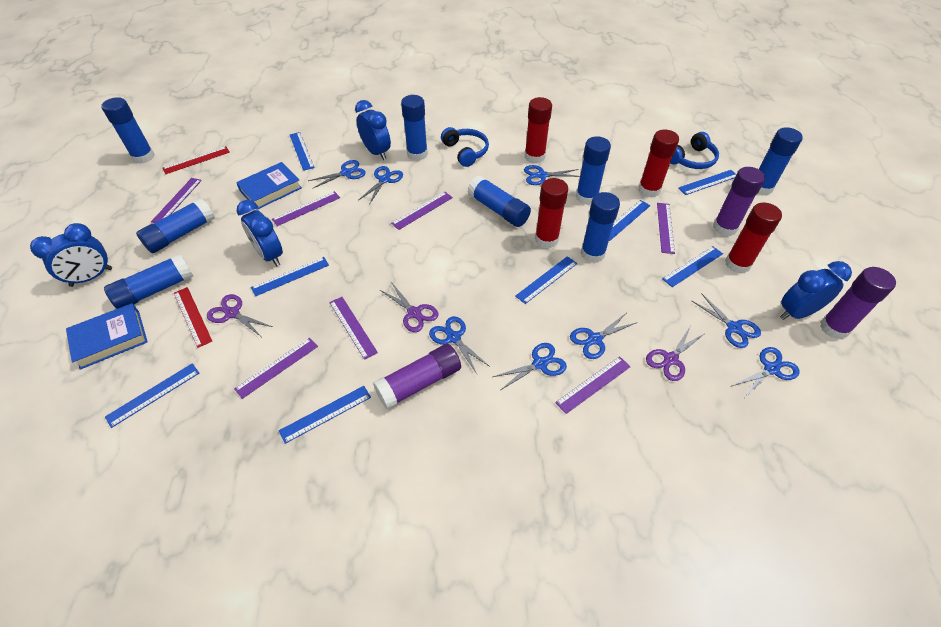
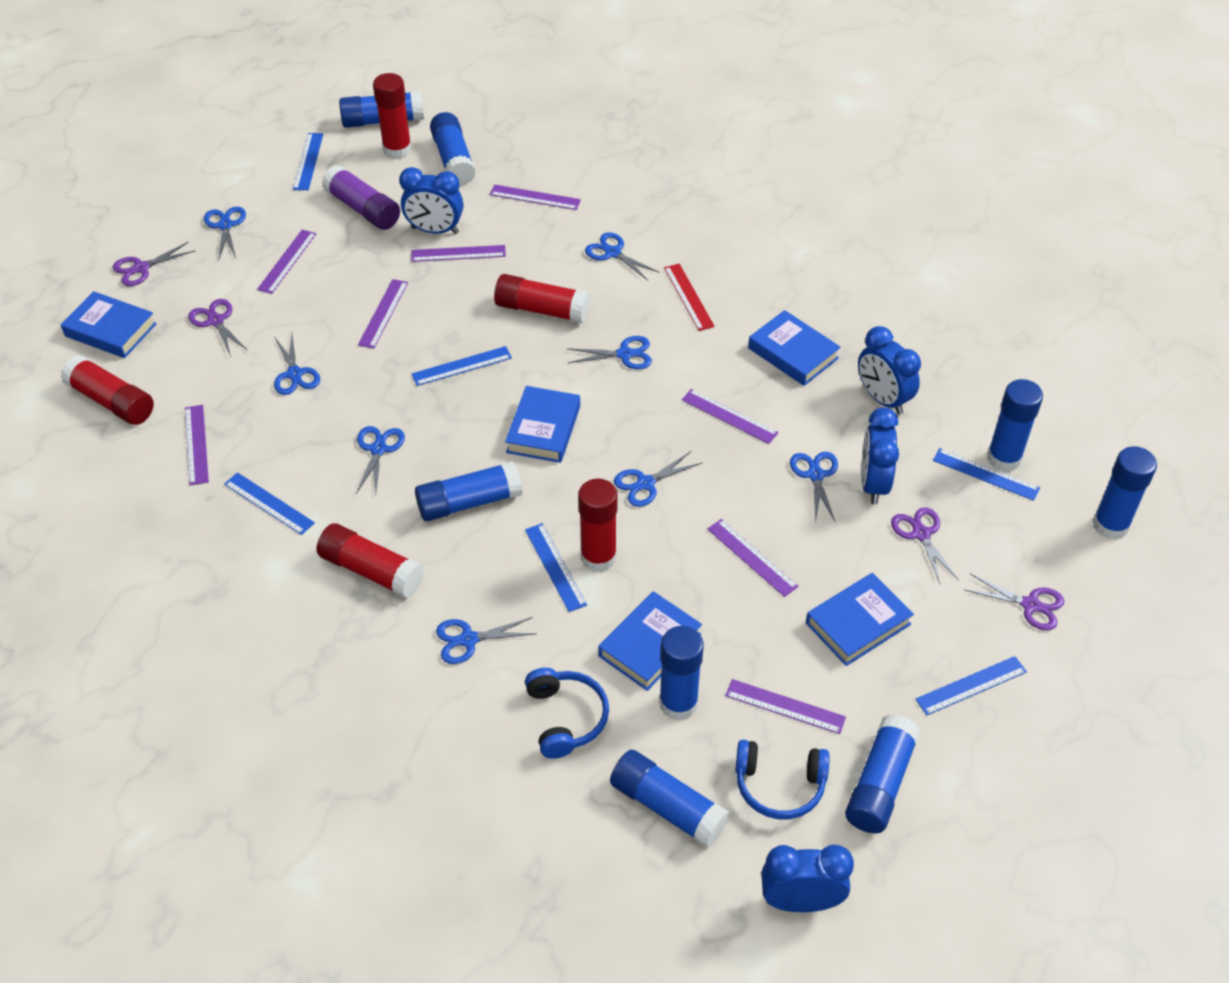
blue book: [66,303,148,370] [236,162,302,210] = 2 -> [61,291,157,358] [505,386,580,463] [598,591,702,691] [748,310,841,386] [806,573,914,666] = 5
blue ruler: [105,363,199,428] [251,257,329,296] [279,386,371,444] [290,132,315,171] [515,256,577,304] [609,200,650,241] [662,246,723,287] [678,170,736,195] = 8 -> [224,472,315,535] [293,133,323,190] [412,346,512,386] [525,523,587,612] [915,656,1027,715] [933,448,1040,501] = 6
purple glue stick: [373,344,461,409] [713,167,765,236] [820,267,896,339] = 3 -> [322,165,400,230] = 1
purple ruler: [151,178,202,223] [234,337,318,399] [272,191,340,226] [329,297,378,360] [391,192,453,230] [555,356,631,414] [657,203,675,254] = 7 -> [185,405,209,486] [257,230,316,294] [358,279,408,349] [412,245,506,262] [490,185,581,210] [682,389,779,444] [707,519,799,597] [725,679,846,734] = 8
purple scissors: [207,294,272,336] [380,282,438,332] [646,326,704,381] = 3 -> [112,242,195,286] [188,299,248,357] [891,507,959,583] [965,573,1064,631] = 4
red glue stick: [525,97,552,164] [535,178,568,248] [638,129,679,198] [725,202,782,274] = 4 -> [61,355,154,425] [317,523,424,598] [373,73,412,159] [494,274,590,323] [578,479,618,572] = 5
red ruler: [163,146,230,174] [174,287,212,348] = 2 -> [664,264,715,331] = 1

